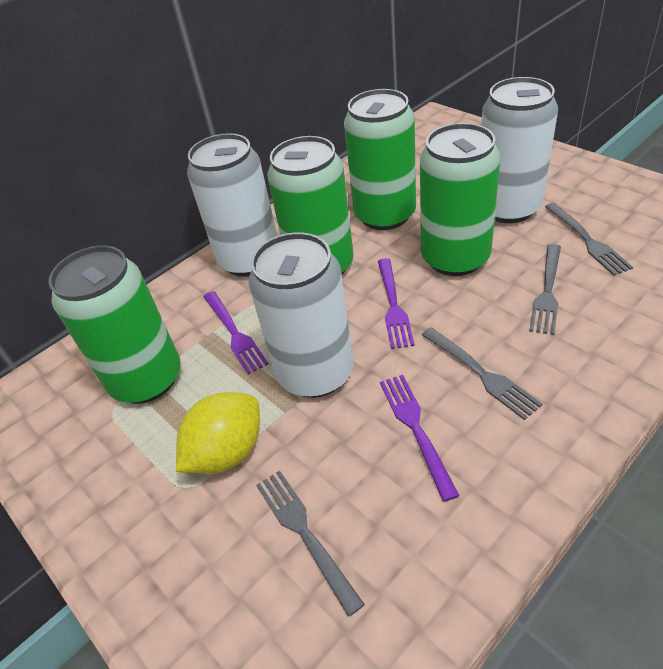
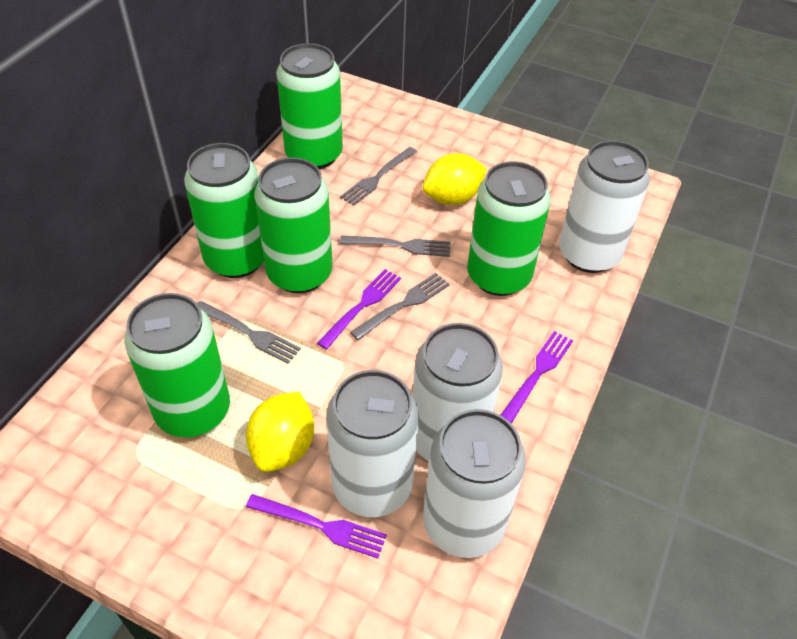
green can: [49,245,181,404] [267,136,354,275] [344,89,416,230] [420,123,501,276] = 4 -> [124,293,230,437] [184,143,264,278] [254,157,333,293] [276,43,343,169] [467,161,551,296] = 5
white can: [187,133,277,277] [248,232,354,398] [481,77,558,223] = 3 -> [326,370,419,517] [413,323,503,461] [423,409,526,558] [559,140,650,273] = 4
yellow lemon: [176,392,260,474] = 1 -> [246,392,314,472] [422,153,487,205] = 2

